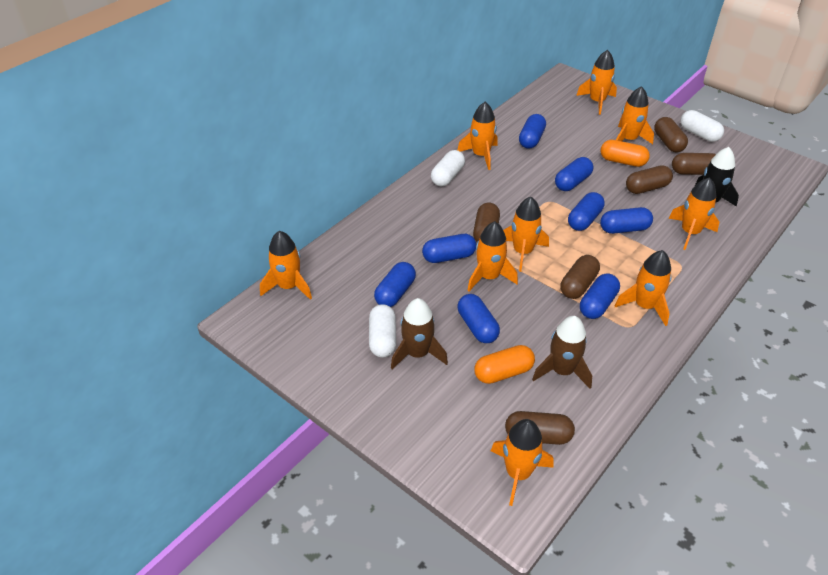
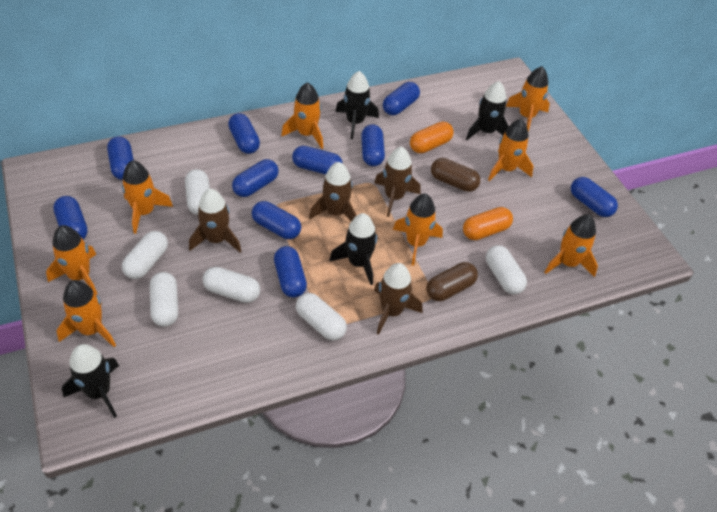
black rocket: [695,147,739,207] = 1 -> [62,344,119,418] [329,213,377,285] [335,71,379,139] [466,81,509,140] = 4
blue capsule: [374,262,416,307] [422,234,476,263] [458,294,500,343] [519,114,546,149] [555,157,593,191] [568,192,605,231] [580,273,620,319] [600,207,653,234] = 8 -> [53,196,88,239] [107,136,134,180] [228,113,260,154] [232,159,278,197] [252,201,301,239] [274,246,307,298] [292,146,343,175] [361,124,385,166] [383,82,420,115] [571,177,618,217] = 10
brown capsule: [473,203,500,242] [505,411,575,445] [561,255,600,299] [626,165,673,194] [654,117,688,152] [672,153,716,175] = 6 -> [426,262,478,301] [431,158,480,192] = 2
brown rocket: [391,298,448,370] [532,316,592,389] = 2 -> [189,189,241,253] [309,162,357,222] [374,146,421,217] [374,263,422,335] = 4
orange rocket: [260,231,312,300] [458,102,497,170] [467,221,518,291] [491,419,554,506] [503,197,549,272] [576,50,617,115] [615,250,671,326] [616,86,654,144] [669,177,719,250] = 9 -> [46,225,98,295] [56,280,116,347] [122,160,173,234] [281,82,323,149] [393,193,443,266] [488,119,534,181] [506,66,550,132] [544,214,598,277] = 8
white capsule: [369,304,396,358] [431,150,465,186] [680,110,724,142] = 3 -> [122,231,168,279] [150,272,178,327] [185,169,210,215] [203,267,260,303] [296,293,347,341] [486,245,527,295] = 6

